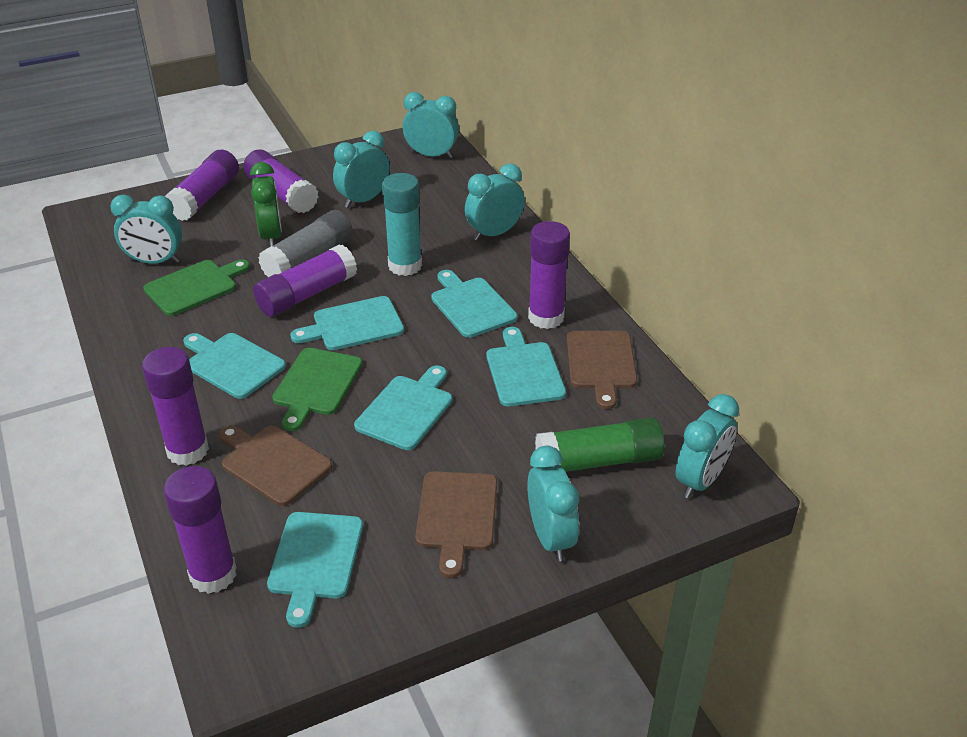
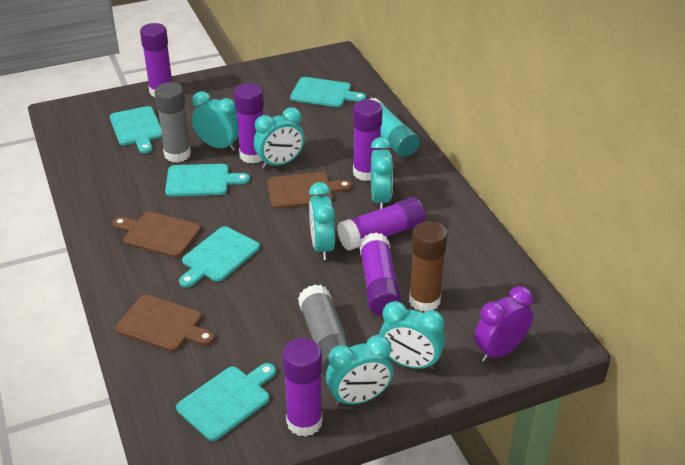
brown glue stick: none = 0 -> [409,221,447,312] = 1
green clock: [250,162,282,247] = 1 -> none = 0
green cutting board: [143,259,250,316] [272,348,362,431] = 2 -> none = 0
green glue stick: [535,417,664,472] = 1 -> none = 0
grey glue stick: [258,210,353,277] = 1 -> [155,82,191,162] [298,285,351,373] = 2
purple clock: none = 0 -> [474,286,533,362] = 1
turquoise cutting board: [183,333,286,399] [267,512,363,628] [290,296,404,350] [354,365,452,450] [431,270,517,338] [486,327,566,406] = 6 -> [110,106,162,153] [165,164,250,196] [176,363,276,441] [179,227,260,288] [290,77,366,107] = 5

